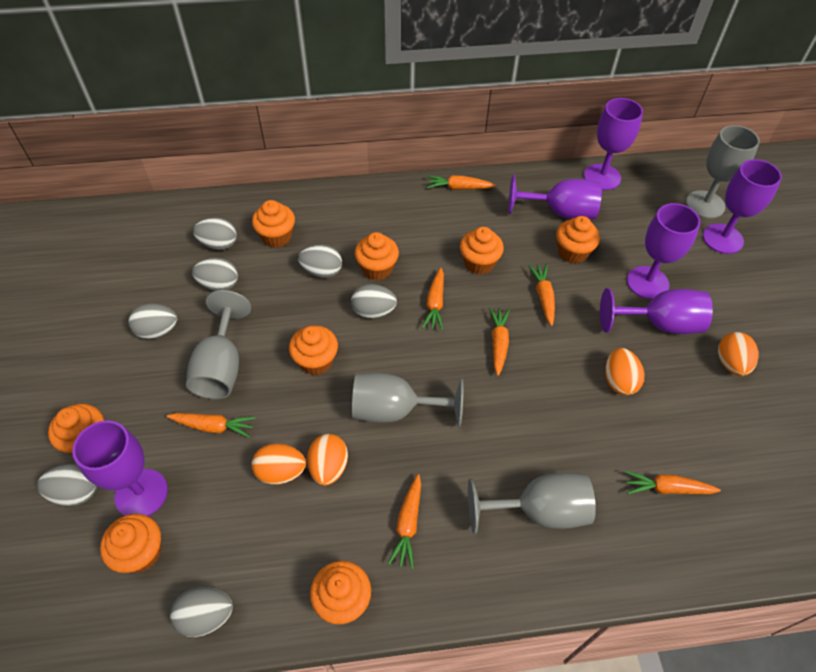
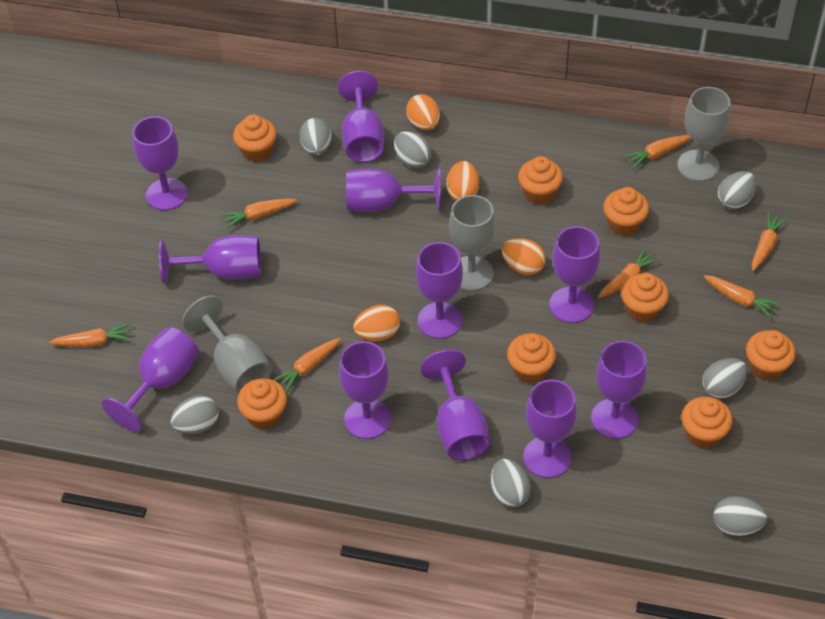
grey goblet: [186,290,251,399] [352,373,464,427] [468,473,596,534] [686,125,760,218] = 4 -> [182,296,272,393] [449,195,495,291] [677,87,730,181] = 3
purple goblet: [72,420,168,516] [508,175,602,219] [584,98,643,190] [600,288,713,334] [627,203,701,299] [703,159,782,254] = 6 -> [102,327,199,432] [132,116,188,211] [159,235,261,284] [338,71,384,163] [339,341,391,439] [346,168,441,212] [416,242,463,339] [420,349,490,460] [523,380,577,478] [549,226,600,323] [591,341,647,439] = 11

